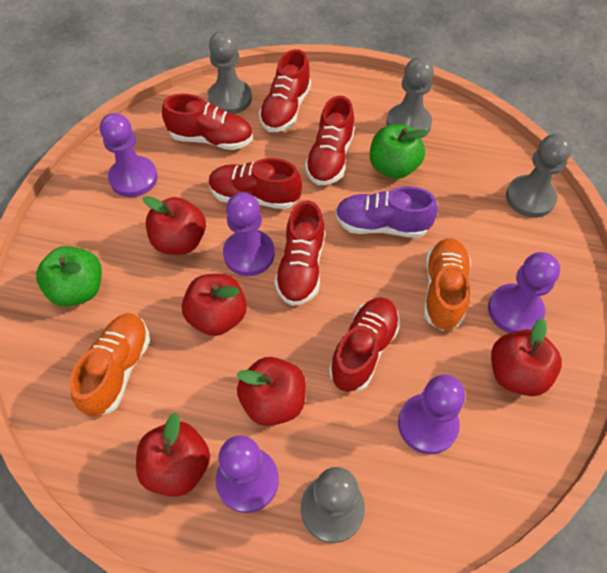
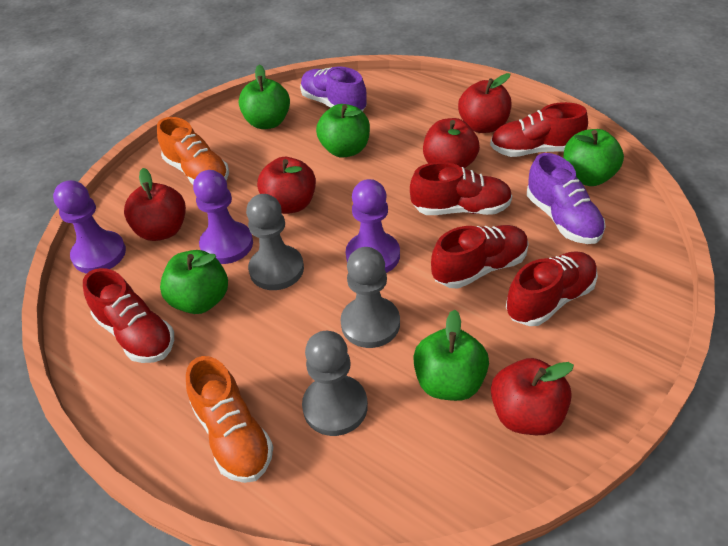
green apple: [36,246,102,307] [370,124,428,179] = 2 -> [160,250,228,314] [239,64,290,129] [316,104,370,158] [413,309,489,401] [563,129,624,186] = 5
grey pawn: [208,31,252,114] [301,467,365,543] [386,57,434,139] [506,133,572,218] = 4 -> [246,194,304,290] [302,331,368,436] [340,247,400,348] = 3
purple pawn: [100,113,158,197] [216,436,279,513] [223,192,275,276] [398,375,465,454] [488,252,560,333] = 5 -> [53,180,126,273] [193,170,253,264] [346,179,400,273] = 3
purple shoe: [335,186,438,238] = 1 -> [300,66,367,111] [527,153,606,244] = 2
red shoe: [162,93,253,150] [209,158,302,209] [259,49,311,132] [275,200,325,306] [305,96,355,185] [329,297,400,392] = 6 -> [83,268,174,363] [410,162,512,215] [431,225,529,289] [490,102,588,157] [506,251,598,326] = 5

